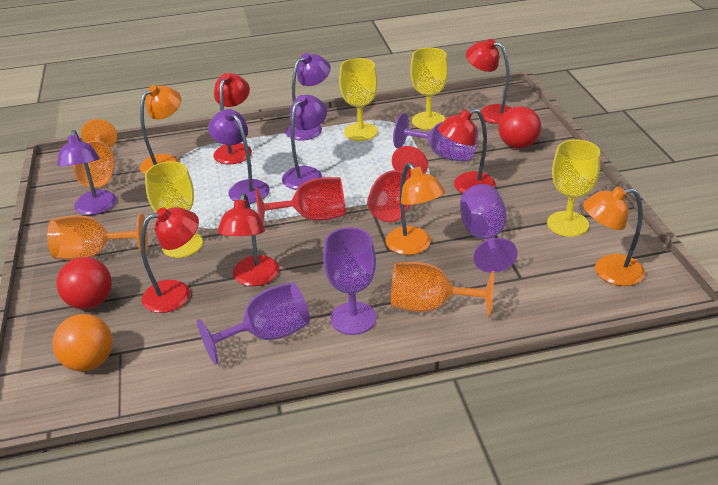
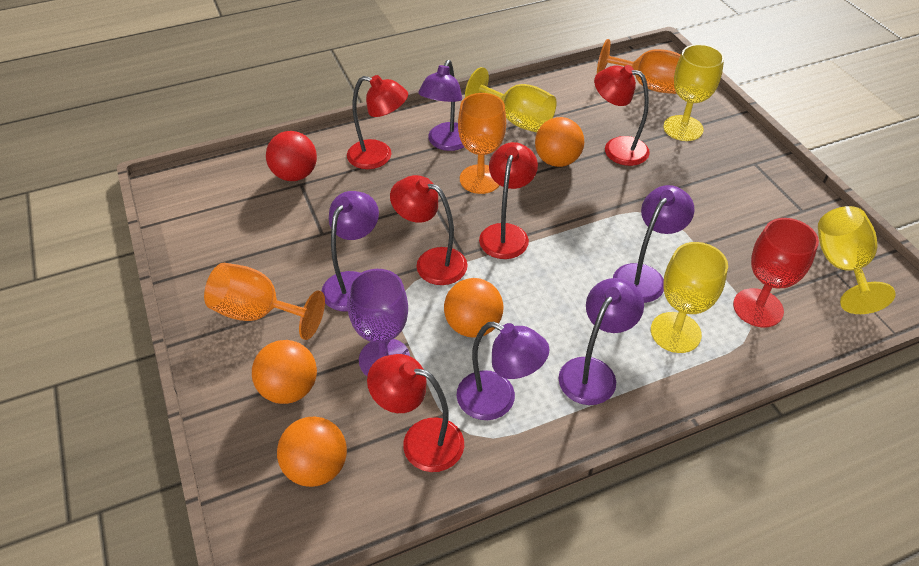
orange ball: [53,314,113,371] = 1 -> [252,340,317,404] [277,416,347,487] [444,278,503,338] [535,117,584,167] = 4
orange lamp: [140,85,181,174] [386,163,445,255] [583,187,645,286] = 3 -> none = 0
purple goblet: [197,282,310,365] [323,227,376,335] [393,113,478,162] [460,184,518,273] = 4 -> [347,269,410,376] = 1
purple lamp: [57,130,117,215] [208,109,269,204] [282,95,327,190] [285,53,331,140] = 4 -> [322,191,379,311] [418,60,464,151] [457,322,549,420] [558,278,644,405] [613,185,694,303] = 5
red ball: [57,257,112,309] [498,106,541,149] = 2 -> [266,131,317,181] = 1
red goblet: [255,177,346,224] [367,146,428,222] = 2 -> [733,218,819,328] = 1

